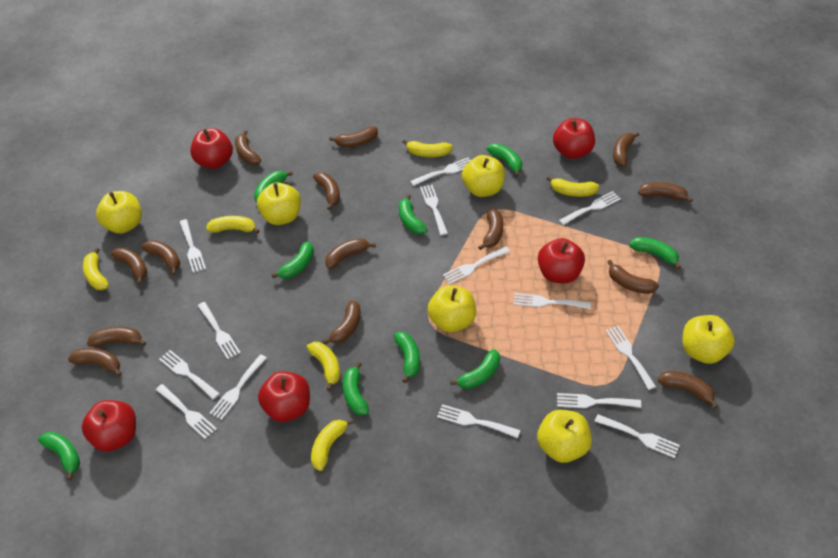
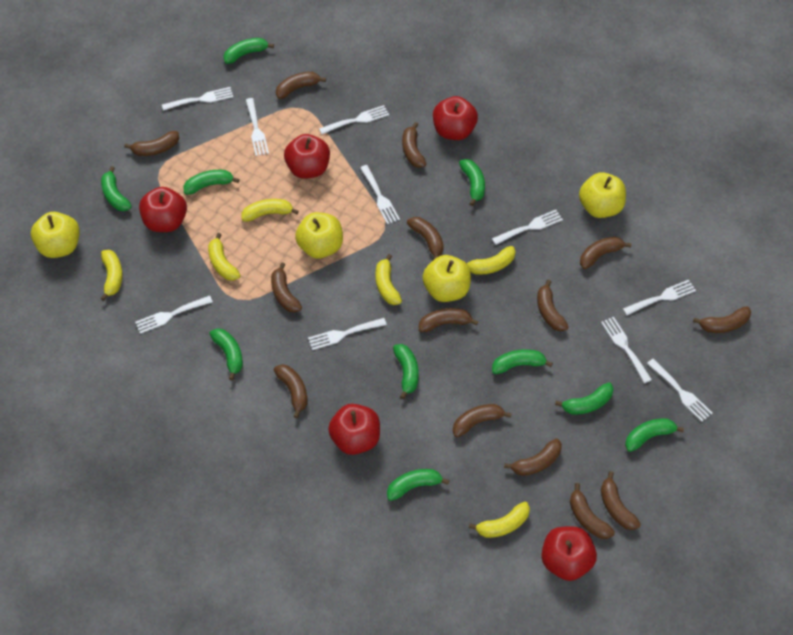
green banana: [38,432,80,481] [254,171,293,203] [271,241,314,279] [343,362,369,416] [394,332,420,383] [399,194,427,234] [450,349,500,389] [487,143,522,177] [629,237,681,269] = 9 -> [101,166,132,211] [183,170,240,195] [210,328,243,380] [223,38,274,64] [387,469,449,501] [393,344,419,399] [459,159,485,206] [492,349,553,374] [555,382,613,415] [625,418,684,452] = 10
white fork: [156,384,217,439] [159,350,220,400] [180,219,206,273] [198,302,241,359] [210,354,267,420] [410,157,471,186] [420,185,448,235] [437,404,521,438] [443,247,510,284] [513,293,591,309] [557,393,641,408] [559,191,621,225] [594,414,680,458] [605,326,656,390] = 14 -> [135,295,213,334] [162,87,233,111] [246,98,269,156] [308,318,387,350] [319,105,389,134] [360,165,400,224] [492,210,563,245] [601,317,652,383] [623,280,696,315] [647,359,713,422] = 10
yellow apple: [96,191,142,234] [257,182,301,225] [427,285,476,332] [462,155,505,197] [537,410,592,463] [682,315,735,364] = 6 -> [31,212,80,258] [295,212,343,259] [422,255,471,302] [579,172,626,218] = 4

